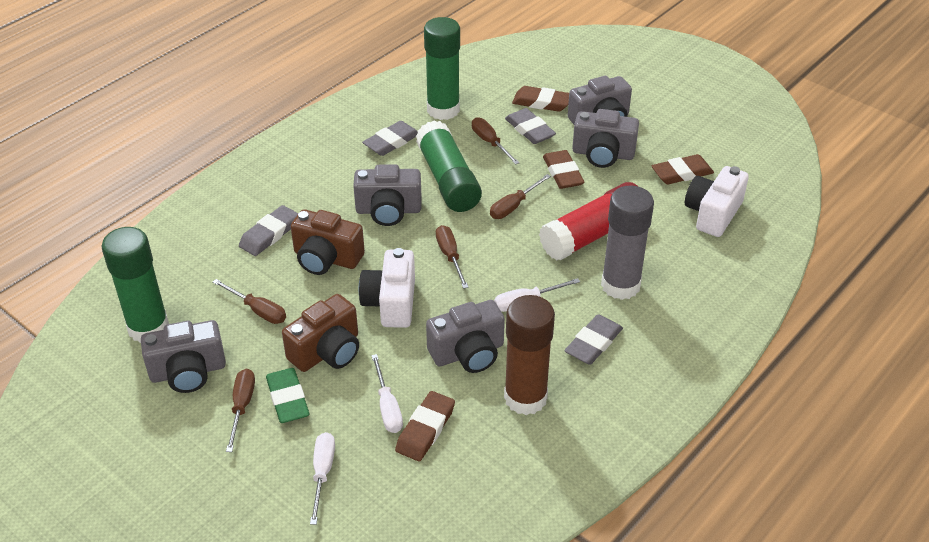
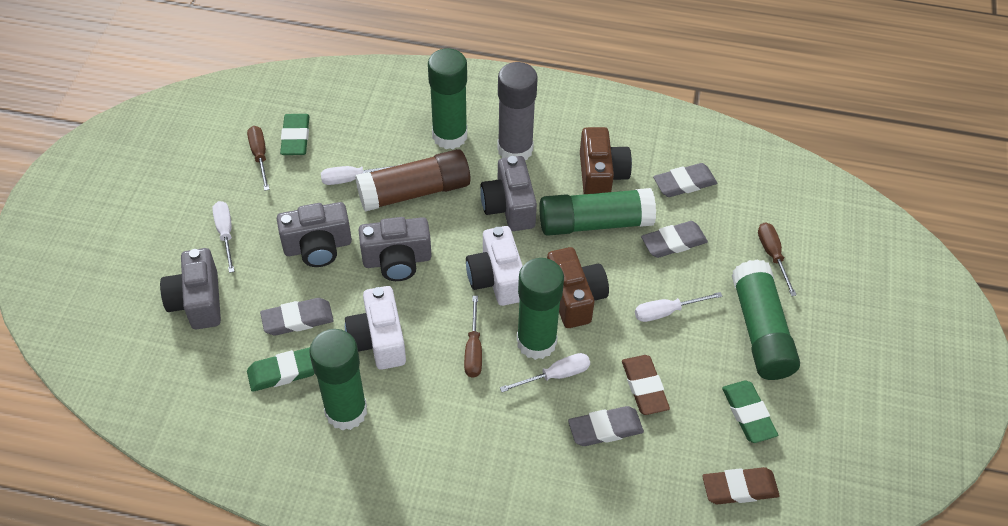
brown eraser: [395,391,455,461] [512,86,569,112] [543,150,584,189] [652,154,714,184] = 4 -> [622,355,670,415] [702,467,780,504] = 2
brown screwdriver: [212,279,286,324] [226,369,255,452] [436,225,469,289] [472,117,520,165] [490,174,551,219] = 5 -> [247,126,270,191] [464,296,482,378] [758,222,797,296] = 3
green eraser: [266,368,310,423] = 1 -> [247,347,315,392] [280,114,309,155] [722,380,778,443] = 3
green glue stick: [102,227,169,343] [416,120,482,212] [424,17,460,120] = 3 -> [309,329,367,431] [428,48,467,149] [517,258,564,360] [539,188,656,236] [732,259,800,380] = 5
grey camera: [141,320,226,393] [353,164,422,226] [426,300,505,373] [568,76,632,124] [572,109,639,168] = 5 -> [160,248,221,329] [277,202,352,267] [358,217,432,281] [480,156,537,231] = 4
red glue stick: [539,182,637,261] = 1 -> none = 0
white screwdriver: [310,432,335,525] [371,354,403,433] [494,278,580,312] = 3 -> [212,201,235,273] [321,164,402,185] [500,353,590,392] [635,292,722,322] = 4

